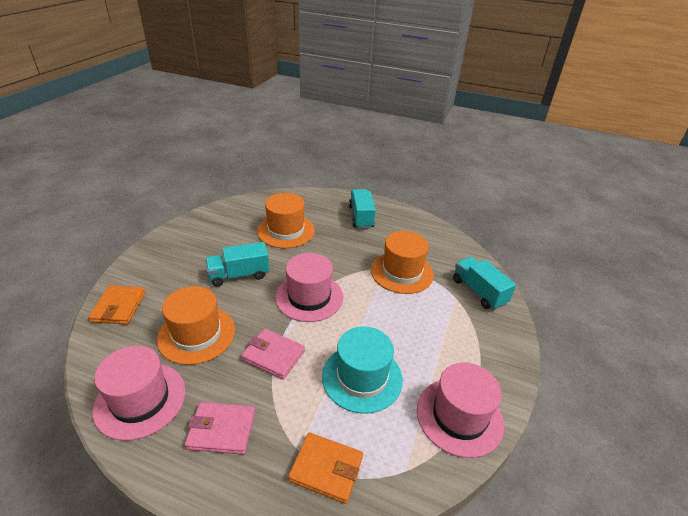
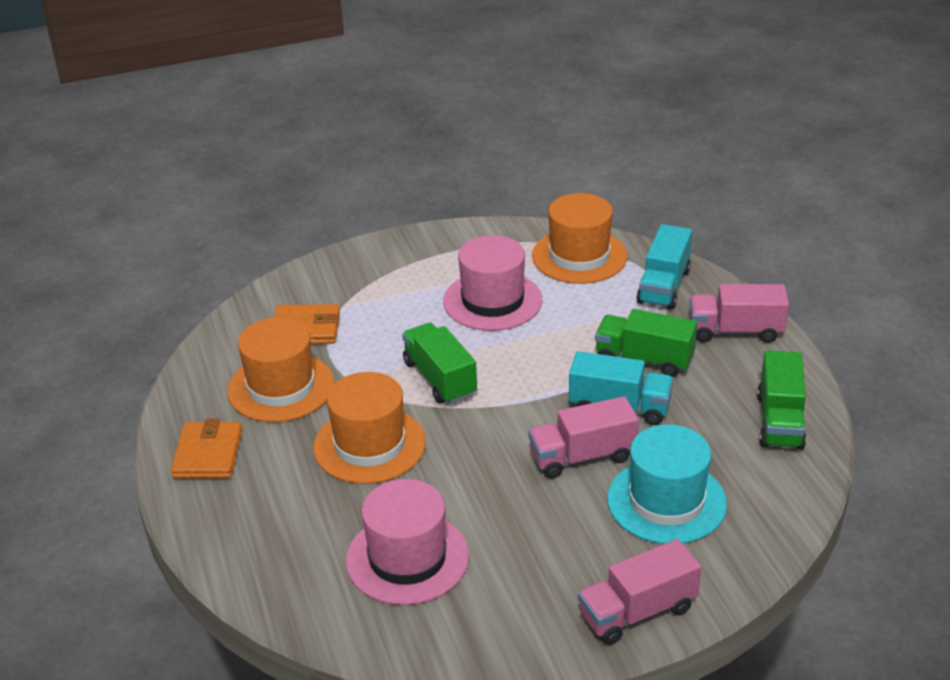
green truck: none = 0 -> [402,323,477,404] [595,309,697,377] [757,350,806,450] = 3
pink hat: [92,346,186,441] [275,253,343,322] [417,362,504,458] = 3 -> [346,479,469,605] [443,235,542,331] = 2
pink truck: none = 0 -> [528,396,639,479] [578,539,701,645] [690,284,789,343] = 3
pink wallet: [185,402,255,455] [241,329,305,380] = 2 -> none = 0
turquoise truck: [206,242,269,287] [349,189,376,229] [453,257,516,310] = 3 -> [569,351,673,425] [636,224,692,309] = 2

